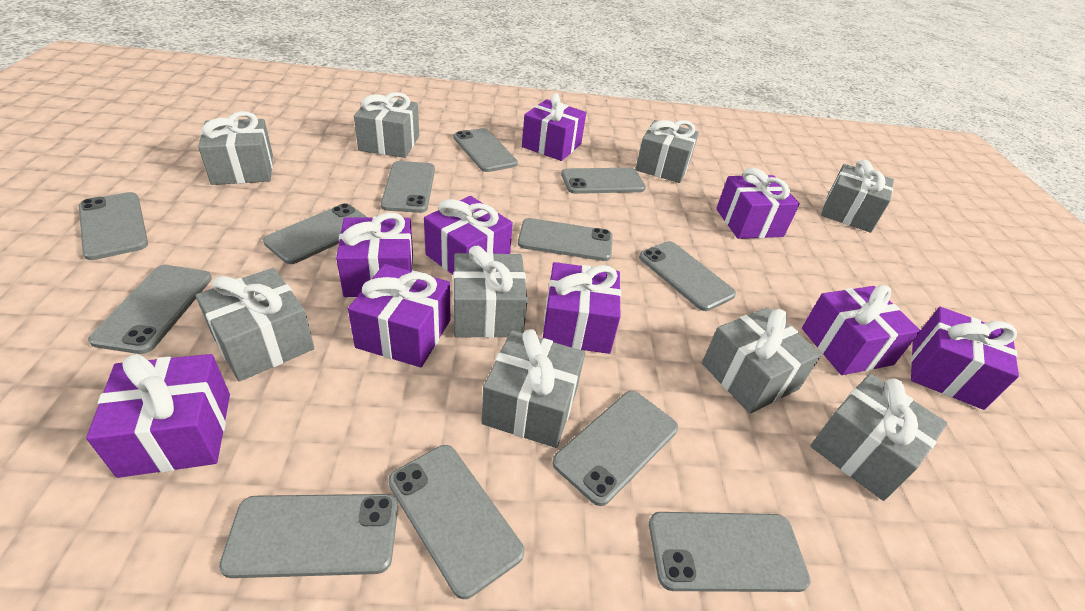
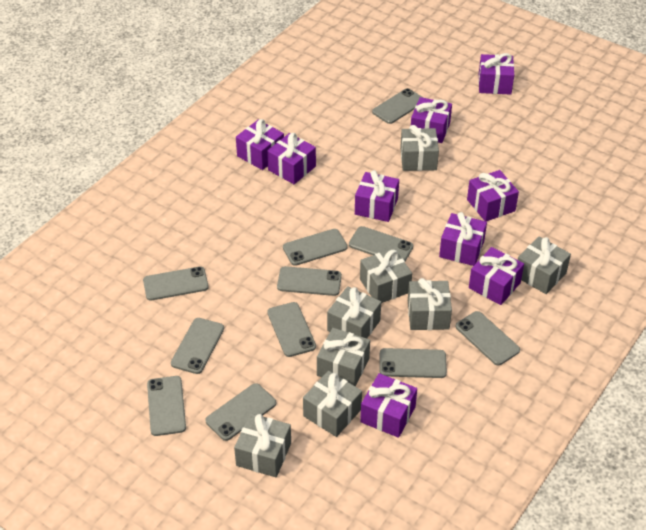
grey gift: [196,268,314,382] [198,111,273,185] [354,92,419,158] [453,246,528,338] [481,329,585,448] [635,120,699,183] [702,308,822,414] [810,373,947,501] [821,159,894,233] = 9 -> [234,413,291,477] [303,371,362,437] [317,328,370,387] [327,286,381,338] [360,248,412,303] [400,125,439,171] [408,278,452,330] [518,237,571,294] = 8
grey phone: [79,192,148,260] [88,265,212,354] [219,494,398,578] [263,203,368,264] [381,161,435,213] [388,445,524,599] [453,128,518,172] [518,218,613,261] [552,391,678,506] [561,168,646,194] [639,241,736,311] [649,512,811,592] = 12 -> [143,266,209,301] [147,376,186,436] [171,318,224,374] [205,383,276,441] [267,302,316,357] [277,266,342,296] [283,229,348,266] [349,226,414,261] [372,88,424,124] [380,348,447,378] [455,311,520,365] = 11

